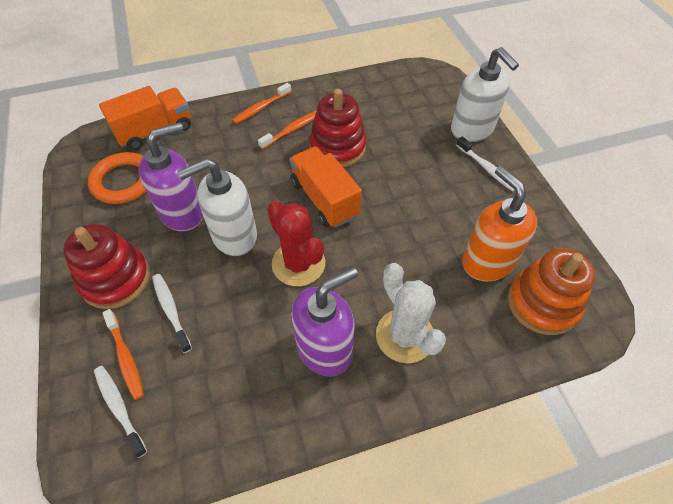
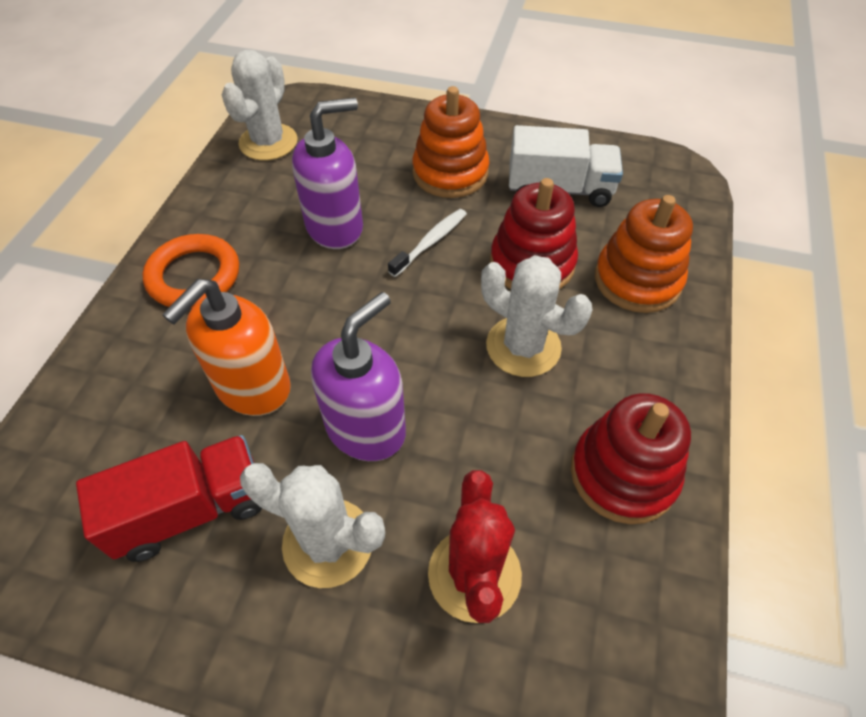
orange stacking toy: [507,248,595,335] = 1 -> [412,86,490,198] [595,195,693,313] = 2
orange toothbrush: [102,309,144,400] [232,83,292,124] [258,111,317,150] = 3 -> none = 0
orange truck: [99,86,191,150] [289,147,362,228] = 2 -> none = 0
red truck: none = 0 -> [76,435,262,562] = 1
white cactus: [376,263,446,364] = 1 -> [222,50,298,161] [240,463,385,588] [481,255,593,377] = 3
white soap dispenser: [177,158,257,256] [451,47,519,142] = 2 -> none = 0
white toothbrush: [94,366,147,458] [152,274,192,353] [456,137,515,191] = 3 -> [388,209,467,277] = 1
white truck: none = 0 -> [509,125,623,207] = 1

